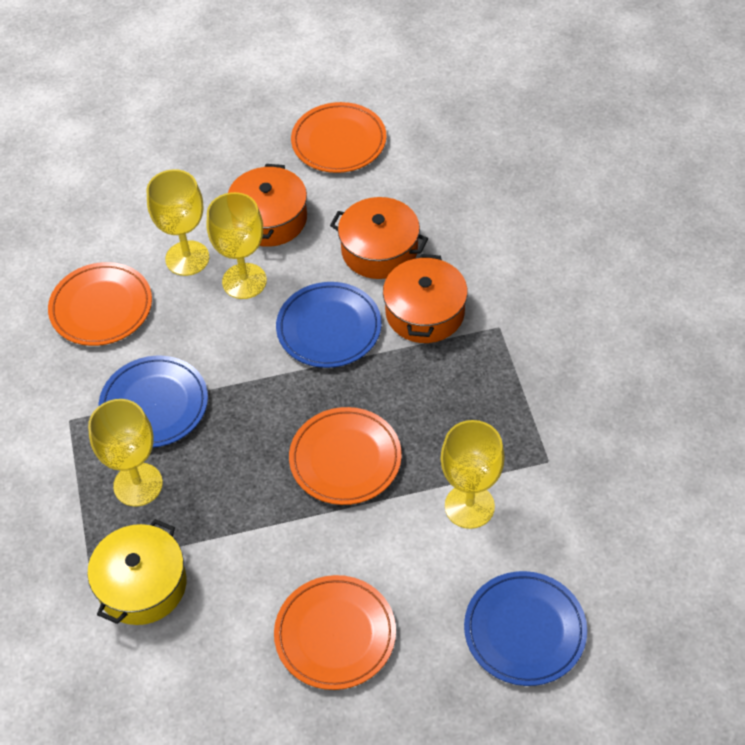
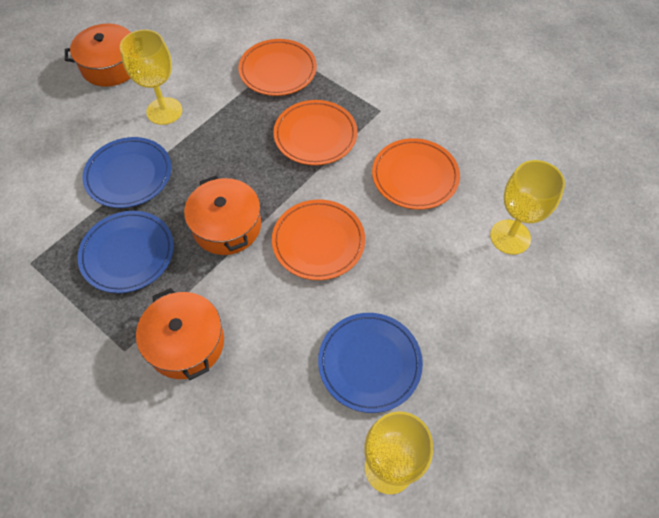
yellow goblet: [88,399,163,507] [147,169,209,276] [206,192,267,299] [441,420,505,529] = 4 -> [120,30,182,125] [364,411,433,494] [490,160,565,255] = 3
yellow pot: [87,519,186,625] = 1 -> none = 0

